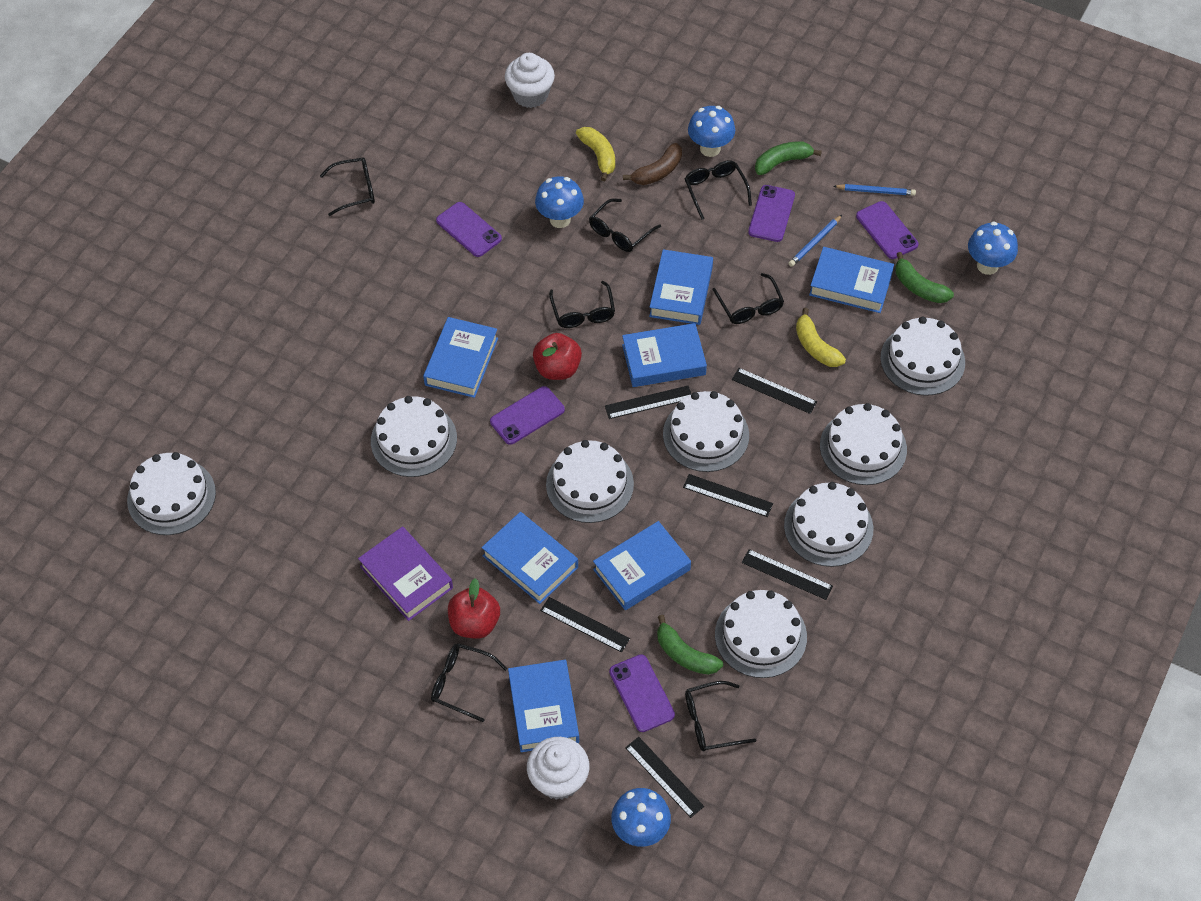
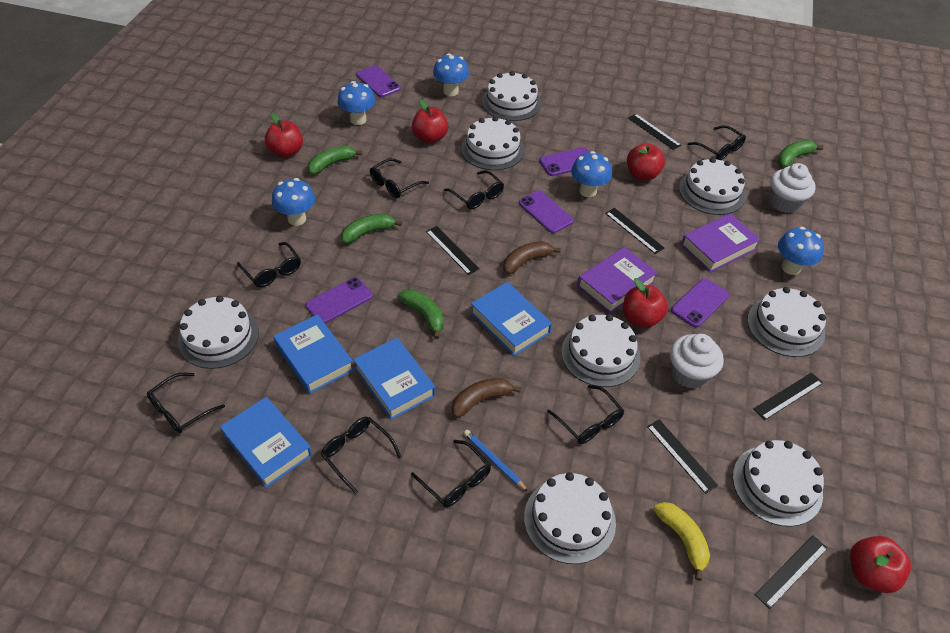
black glasses: [320,157,375,216] [431,643,508,722] [549,281,615,328] [589,198,661,252] [684,160,752,220] [685,681,757,752] [712,273,784,324] = 7 -> [147,373,225,433] [237,242,301,287] [321,417,402,494] [370,158,429,198] [411,440,491,507] [444,170,504,209] [547,385,624,444] [688,125,746,160] = 8
blue book: [423,317,498,398] [481,512,578,604] [508,660,579,752] [593,521,691,610] [622,323,707,387] [649,249,713,325] [809,247,894,313] = 7 -> [220,397,312,488] [273,314,354,394] [353,337,435,420] [471,282,552,356] = 4
blue mushroom: [535,176,584,228] [611,788,671,847] [688,106,735,157] [968,221,1018,275] = 4 -> [272,178,315,226] [337,81,375,125] [433,53,469,96] [571,151,612,197] [778,227,824,275] = 5
blue pencil: [788,215,842,267] [833,184,916,196] = 2 -> [464,430,528,492] = 1
brown banana: [623,143,682,185] = 1 -> [452,378,521,418] [503,241,561,274] = 2
green banana: [657,615,723,675] [755,141,822,175] [895,252,954,303] = 3 -> [308,146,362,175] [341,214,402,243] [397,289,444,339] [777,140,823,168] = 4
purple book: [358,526,453,621] = 1 -> [577,247,658,313] [681,213,761,273] = 2
red apple: [448,578,500,639] [533,333,582,380] = 2 -> [265,113,303,158] [412,99,448,143] [623,278,668,328] [627,143,665,180] [850,536,911,593] = 5
yellow banana: [576,127,615,181] [796,308,846,367] = 2 -> [654,502,710,581] = 1

